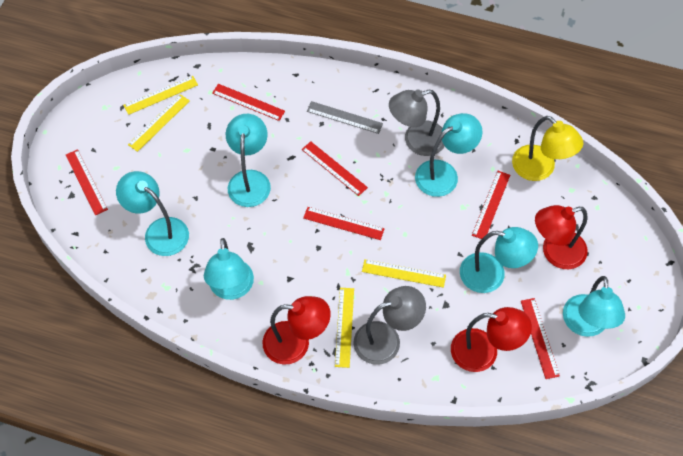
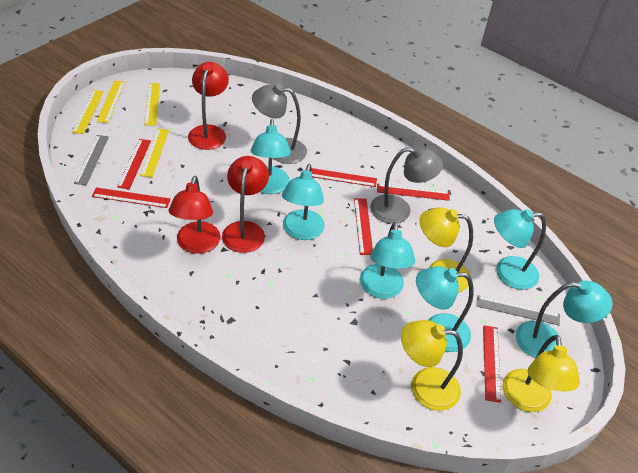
grey ruler: [307,101,383,134] = 1 -> [74,135,109,185] [476,295,560,325] = 2
yellow lamp: [512,116,583,181] = 1 -> [401,320,463,411] [420,207,473,293] [503,335,580,412] = 3

